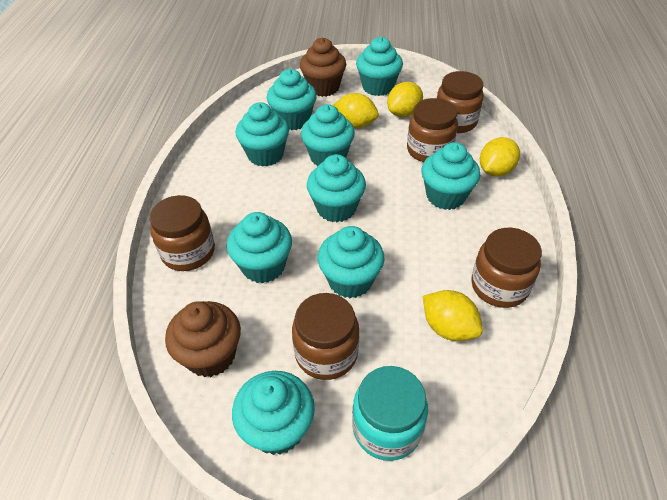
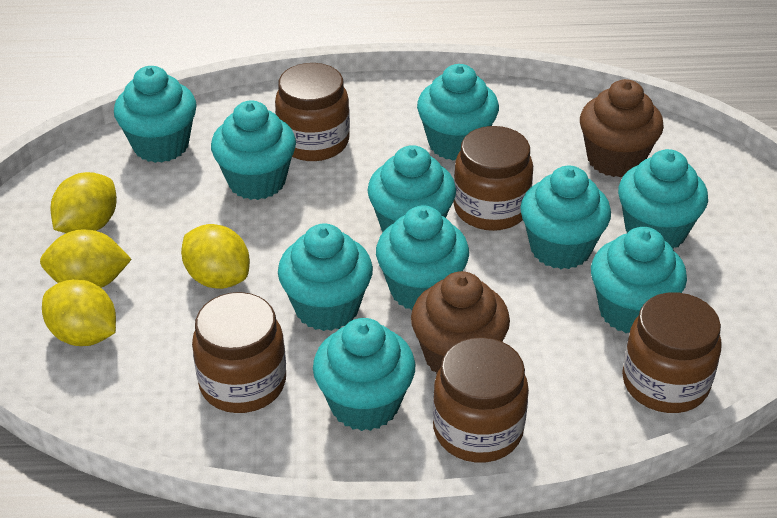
turquoise cupcake: [227,212,292,284] [232,371,315,455] [236,102,289,167] [267,69,317,130] [301,104,355,167] [307,154,366,222] [318,226,385,298] [356,37,403,96] [421,142,480,210] = 9 -> [114,66,197,163] [211,100,296,200] [278,224,373,331] [313,318,415,431] [368,145,456,232] [376,206,469,310] [417,64,499,161] [520,165,611,269] [591,227,687,333] [618,149,708,249] = 10
turquoise jar: [352,366,428,461] = 1 -> none = 0

